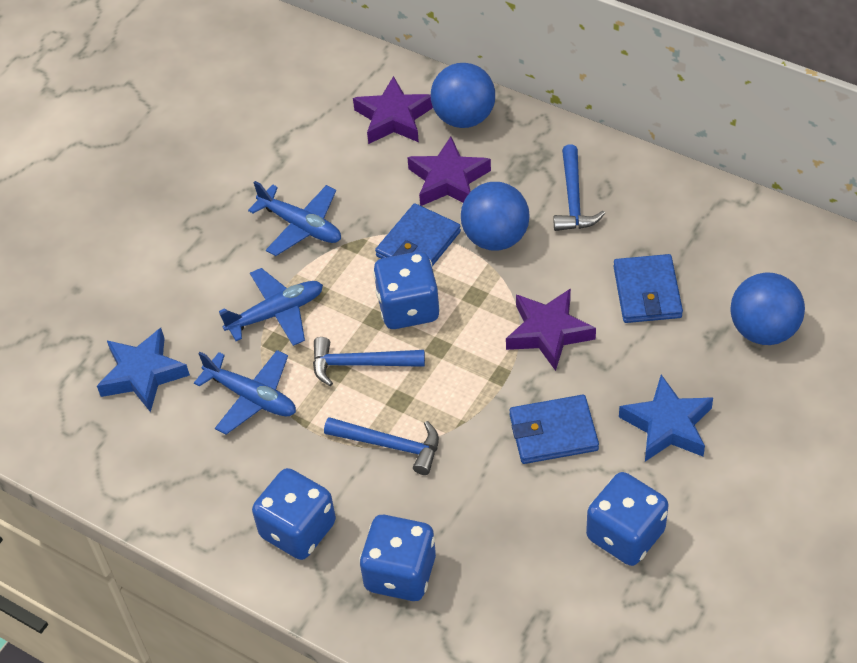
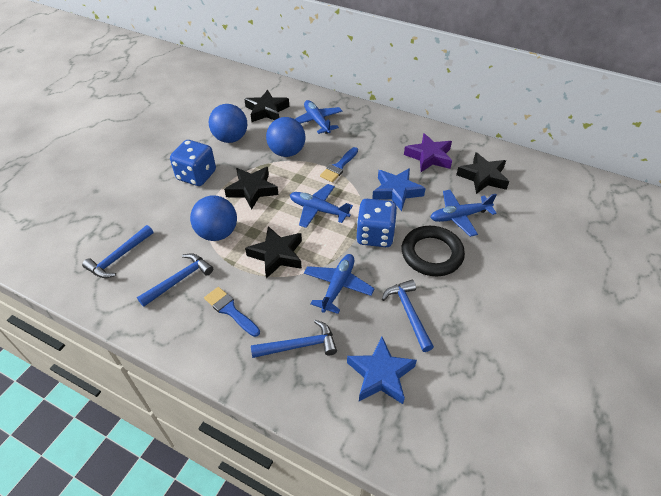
black ring: none = 0 -> [402,226,465,276] = 1
black star: none = 0 -> [224,167,278,209] [244,90,289,122] [245,226,302,278] [456,152,509,194] = 4
blue brush: none = 0 -> [204,287,260,337] [320,147,358,182] = 2
blue dice: [252,468,336,560] [359,515,436,601] [373,251,440,329] [586,472,669,566] = 4 -> [170,140,216,186] [357,199,397,247] = 2
blue hammer: [313,337,425,386] [324,417,439,475] [554,144,605,231] = 3 -> [82,225,153,278] [137,253,213,307] [251,320,337,358] [382,280,434,352] = 4
blue plane: [194,350,296,435] [219,268,323,346] [248,181,341,256] = 3 -> [290,184,353,228] [295,100,342,134] [304,254,375,314] [430,190,497,237] = 4
blue wallet: [375,203,461,266] [509,395,599,464] [613,254,683,323] = 3 -> none = 0
purple star: [353,76,433,144] [407,136,491,206] [506,288,596,371] = 3 -> [404,133,452,172] = 1

